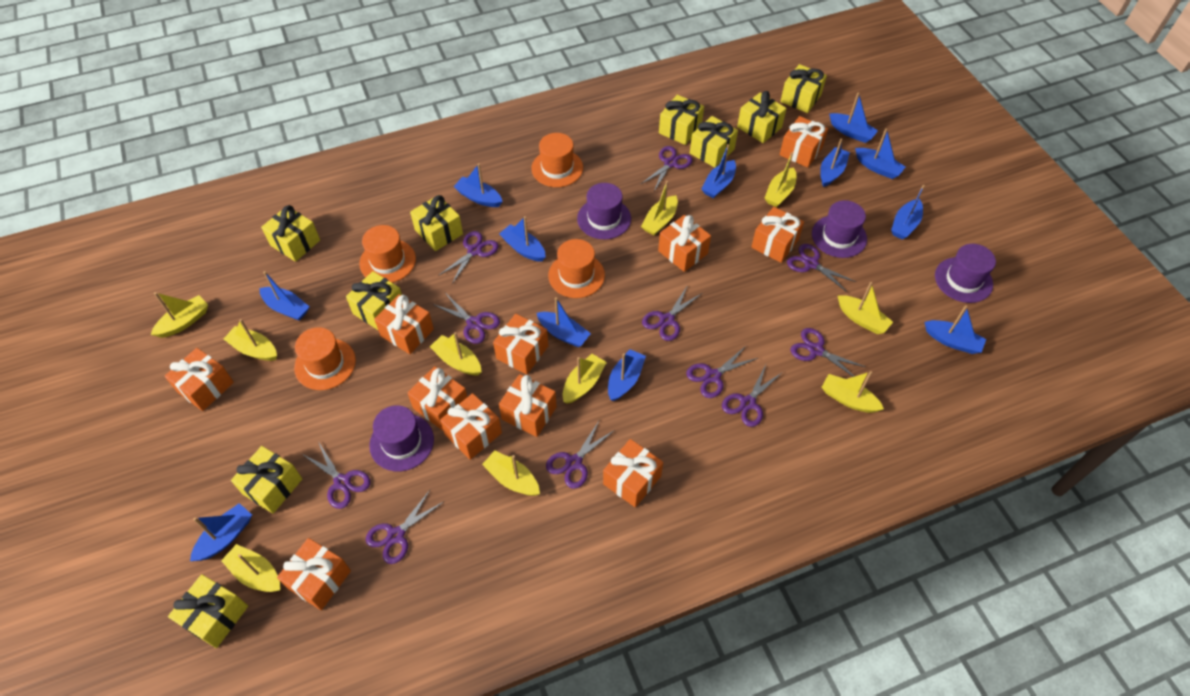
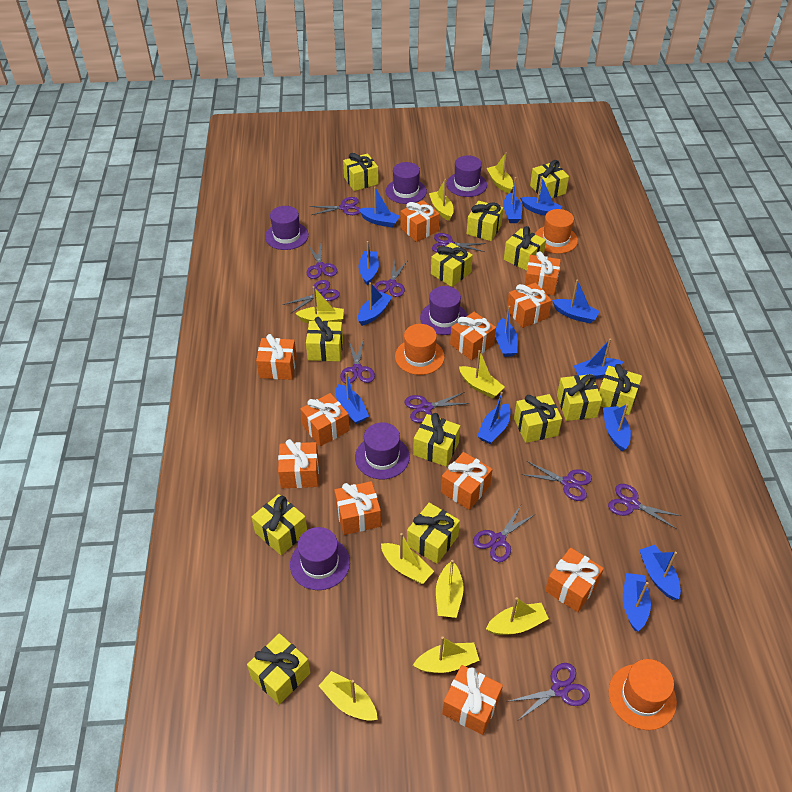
blue boat: [190,503,252,561] [259,271,309,320] [453,163,503,207] [499,216,546,262] [537,297,591,347] [608,349,646,401] [701,144,736,198] [820,139,850,187] [829,93,878,143] [855,128,905,179] [891,185,925,239] [924,305,986,354] = 12 -> [336,372,369,424] [358,282,392,326] [359,187,400,228] [359,241,379,285] [477,392,510,444] [495,306,518,357] [503,177,522,223] [520,176,562,216] [552,280,600,323] [574,339,623,379] [603,404,631,451] [623,573,651,631] [639,545,681,600] = 13
orange hat: [294,327,356,390] [359,225,416,283] [532,133,583,187] [548,239,605,298] = 4 -> [395,324,445,375] [535,209,578,254] [608,659,677,730] = 3
purple hat: [369,405,434,472] [577,183,631,239] [812,200,867,258] [935,244,996,303] = 4 -> [265,206,309,250] [290,527,350,590] [355,422,410,479] [386,162,427,204] [420,286,467,335] [446,155,487,197] = 6
yellow boat: [151,292,208,338] [221,544,280,592] [224,319,277,361] [430,332,481,375] [482,450,540,496] [562,354,607,404] [641,181,678,235] [764,152,796,207] [822,371,884,413] [838,282,893,334] = 10 -> [295,286,344,323] [319,671,378,721] [381,533,434,584] [413,636,480,673] [429,179,454,221] [436,560,464,618] [459,350,505,398] [486,597,549,635] [487,152,513,193] = 9
yellow gift: [168,574,248,648] [231,446,302,514] [261,205,320,262] [346,271,402,330] [410,195,463,251] [659,95,704,145] [690,116,738,168] [737,91,787,143] [780,64,827,113] = 9 -> [247,633,310,705] [251,494,307,555] [306,317,343,361] [343,153,379,191] [407,503,460,564] [413,413,460,467] [431,242,473,287] [467,201,503,241] [504,226,546,271] [514,394,562,443] [530,160,569,198] [557,374,602,421] [599,364,642,415] = 13

